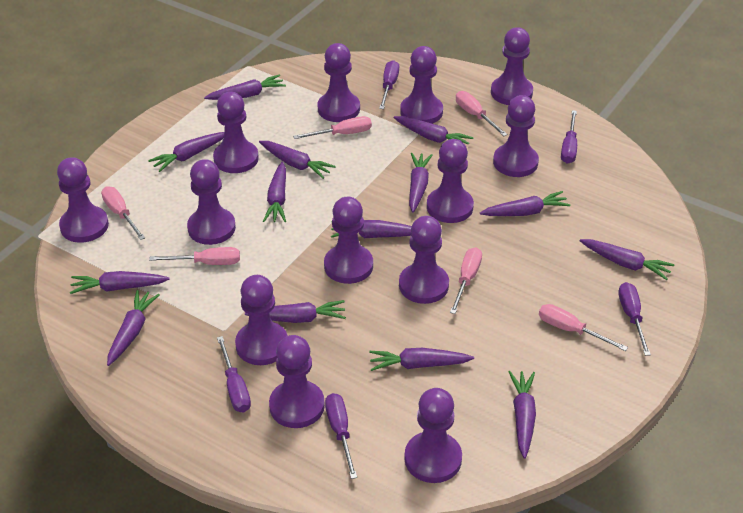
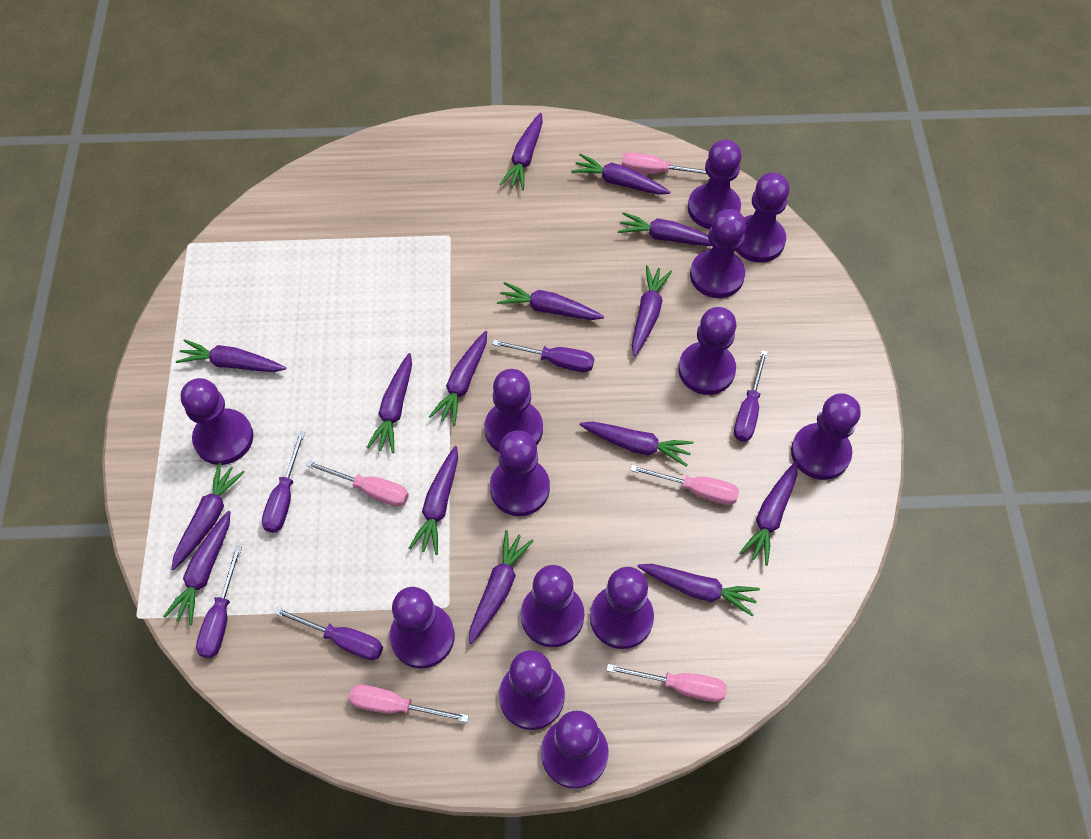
pink screwdriver: [101,186,145,240] [149,247,240,265] [293,116,372,139] [450,247,482,314] [456,91,508,136] [539,304,628,351] = 6 -> [305,460,409,507] [349,685,469,723] [607,664,727,702] [622,152,707,174] [630,465,739,505] = 5
purple carrot: [70,271,170,294] [107,290,160,366] [148,132,224,172] [204,74,286,100] [245,300,346,323] [259,141,336,179] [263,162,286,222] [331,220,412,238] [369,348,474,371] [393,116,474,145] [409,153,432,213] [480,191,571,216] [509,371,536,459] [580,239,674,280] = 14 -> [163,511,231,625] [171,462,245,570] [176,339,286,372] [366,353,412,453] [409,446,458,555] [429,331,487,426] [469,530,533,644] [497,282,604,320] [500,113,543,190] [572,154,670,195] [579,422,694,467] [618,212,712,246] [632,265,672,357] [637,564,760,617] [739,461,798,566] = 15

